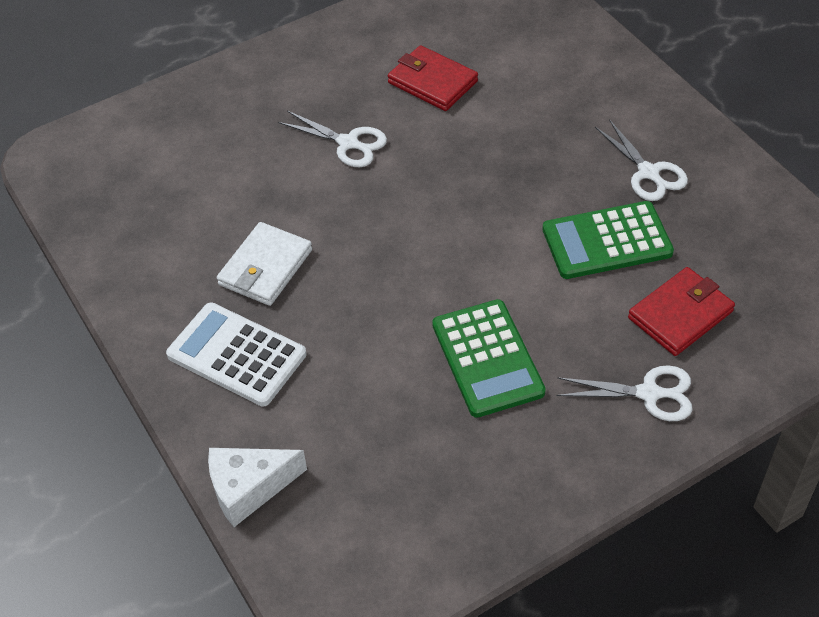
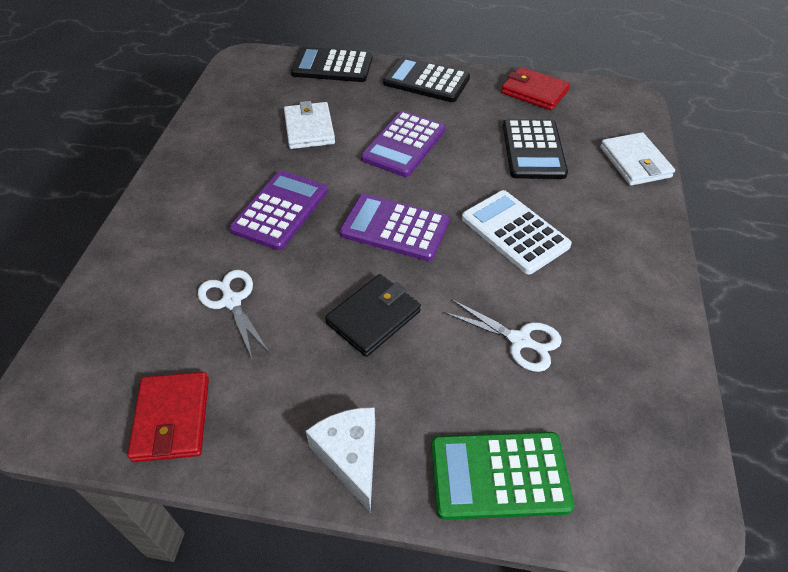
black calculator: none = 0 -> [291,47,372,82] [383,57,470,102] [503,119,568,179] = 3
black wallet: none = 0 -> [325,274,421,357] = 1
green calculator: [432,299,546,418] [543,201,674,279] = 2 -> [431,432,574,520] = 1
purple calculator: none = 0 -> [230,171,328,250] [340,194,449,261] [361,111,446,177] = 3
white scissors: [278,111,387,167] [557,365,693,421] [595,119,688,201] = 3 -> [198,270,269,361] [444,300,562,372] = 2
white wallet: [217,222,312,306] = 1 -> [284,101,335,149] [600,132,675,186] = 2

